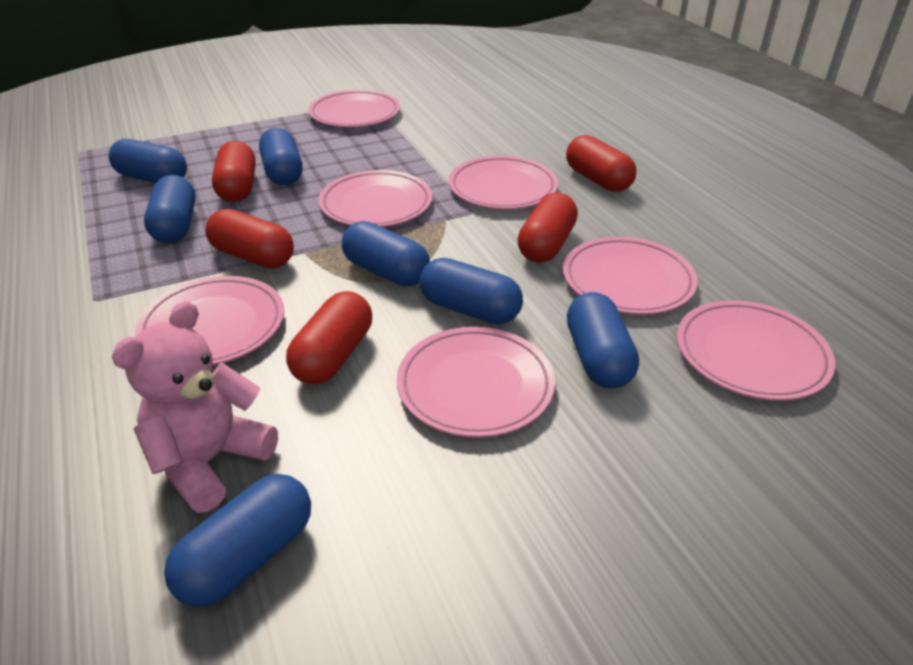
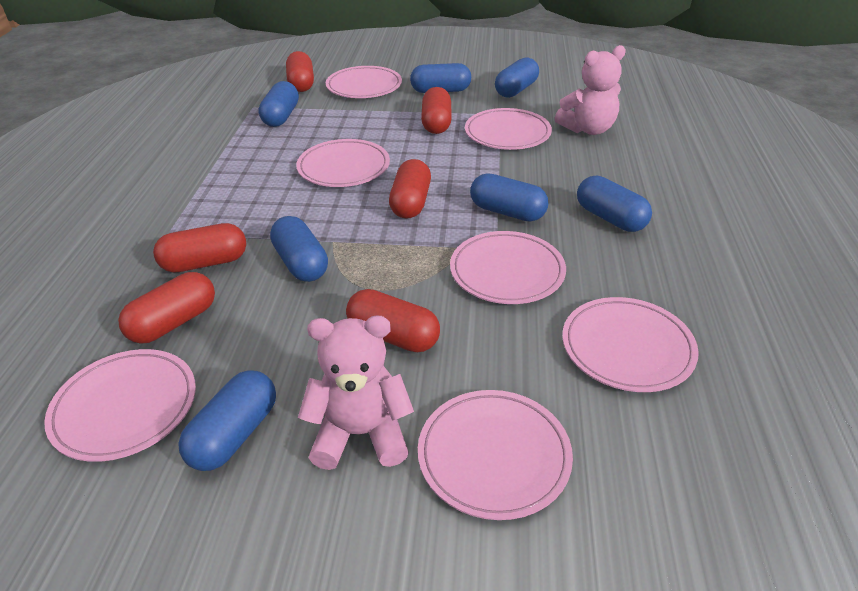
pink teddy bear: [112,301,278,513] = 1 -> [298,316,414,470] [555,45,626,135] = 2
red capsule: [206,209,294,269] [212,141,256,202] [286,291,372,384] [517,193,578,263] [566,135,636,192] = 5 -> [118,272,215,344] [153,223,246,273] [286,51,314,92] [346,289,440,352] [389,159,431,218] [421,87,452,134] = 6

